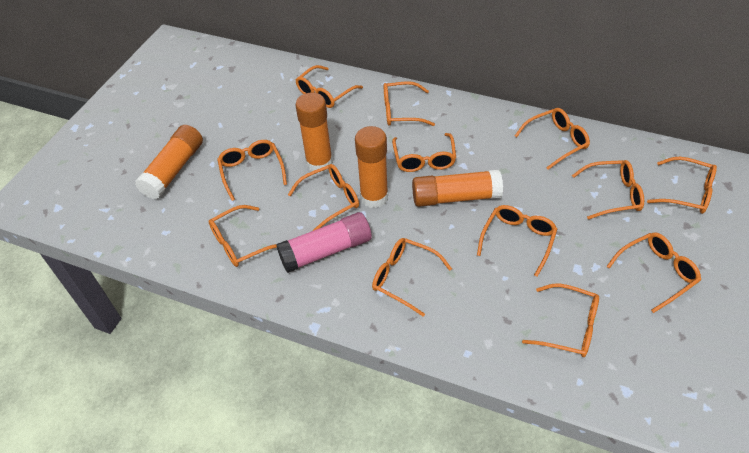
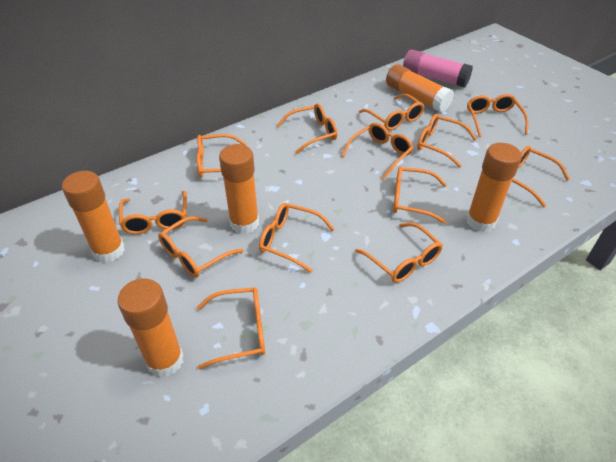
orange glue stick: [135,125,203,199] [295,93,333,173] [355,126,388,208] [412,170,503,207] = 4 -> [62,171,125,263] [117,278,184,377] [219,144,259,234] [386,64,454,112] [466,143,522,232] = 5

